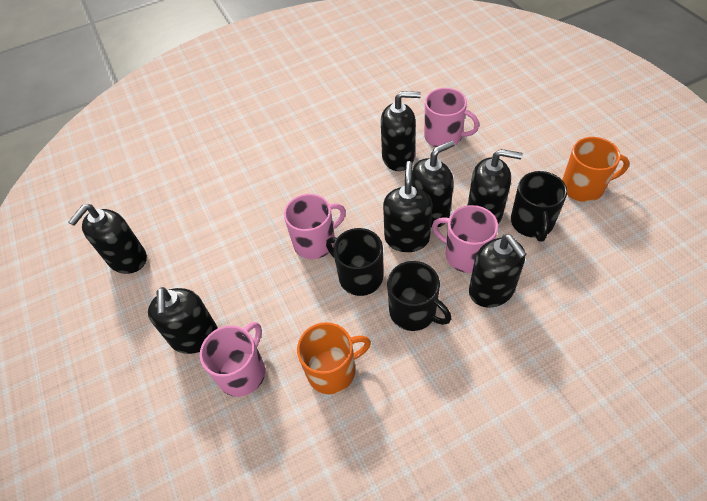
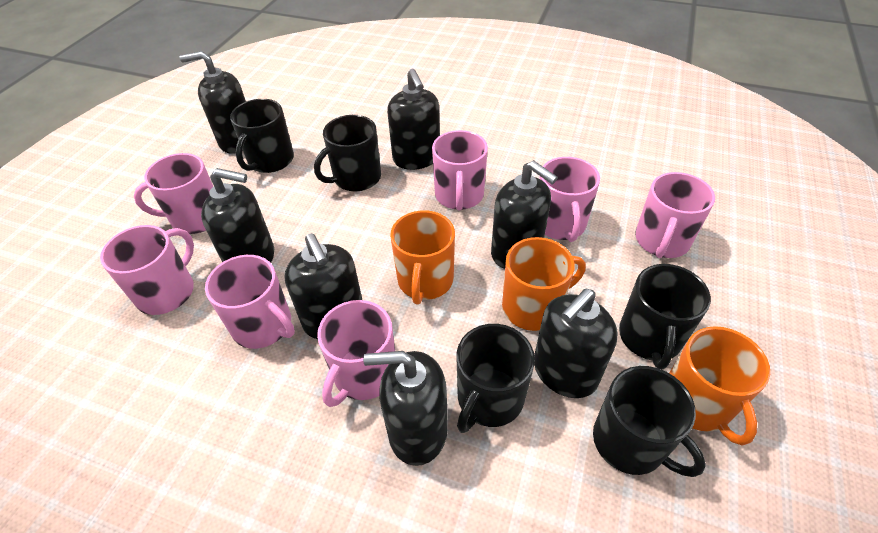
black mug: [326,228,383,296] [387,261,451,331] [511,171,567,242] = 3 -> [230,99,294,173] [314,115,381,192] [456,324,535,433] [593,366,706,477] [619,264,711,370] = 5
orange mug: [297,322,371,394] [562,137,630,202] = 2 -> [390,210,455,305] [502,237,586,331] [669,326,770,446] = 3
pink mug: [200,322,265,397] [284,194,346,259] [424,88,479,147] [432,205,498,273] = 4 -> [100,225,194,315] [134,153,213,234] [205,255,295,349] [317,300,395,407] [432,130,488,210] [539,157,600,242] [635,172,715,258] = 7

